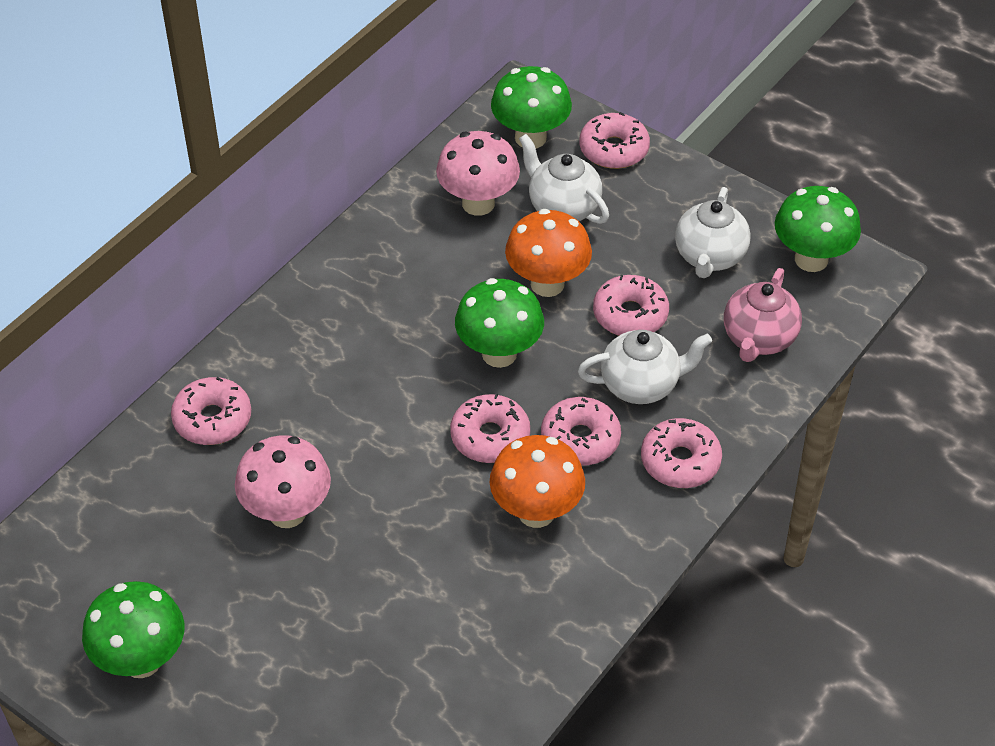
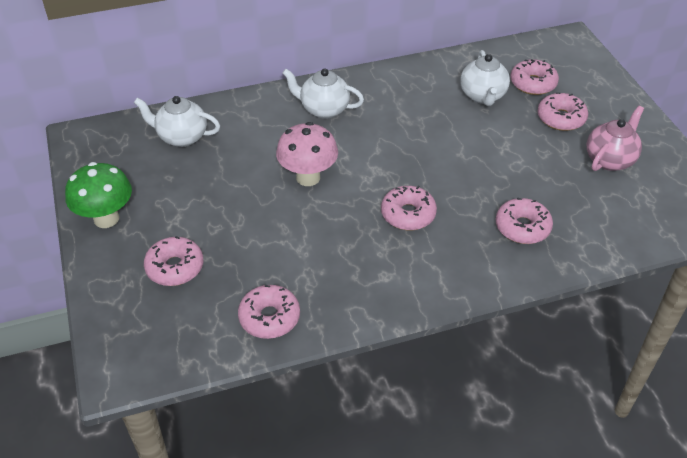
green mushroom: [82,581,184,678] [455,278,544,368] [491,66,572,148] [775,186,861,272] = 4 -> [65,162,132,228] = 1
orange mushroom: [490,435,585,528] [505,209,592,297] = 2 -> none = 0
pink mushroom: [235,435,331,528] [436,131,520,216] = 2 -> [276,122,338,186] = 1

